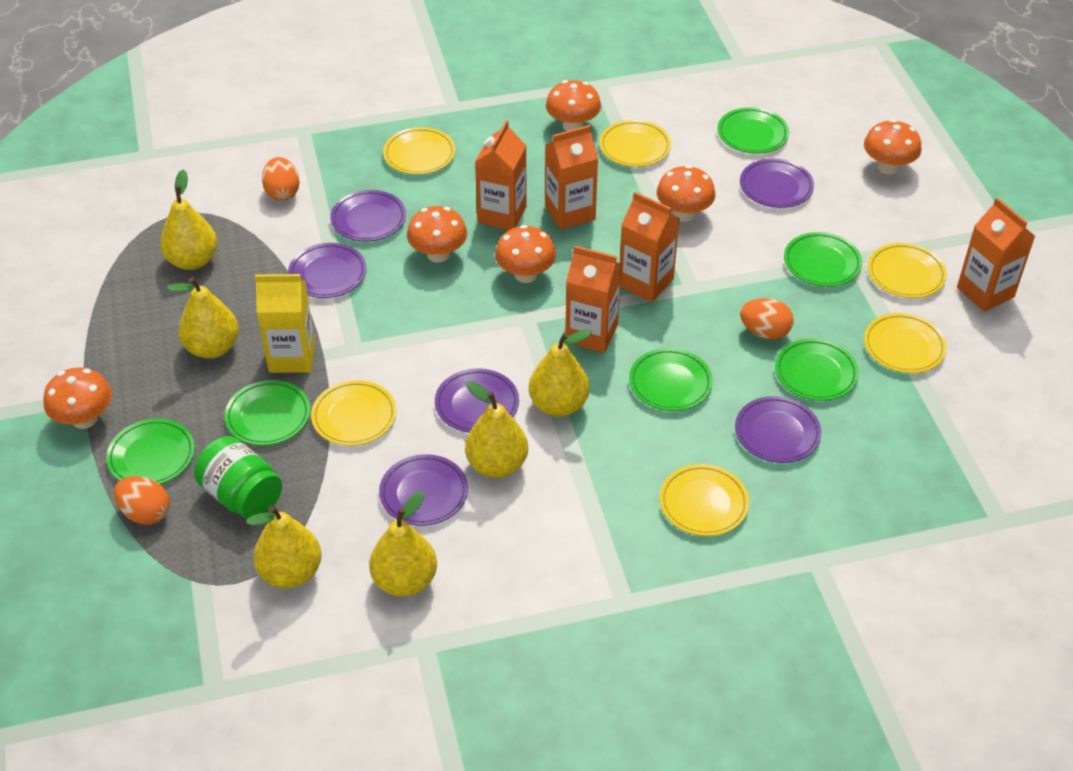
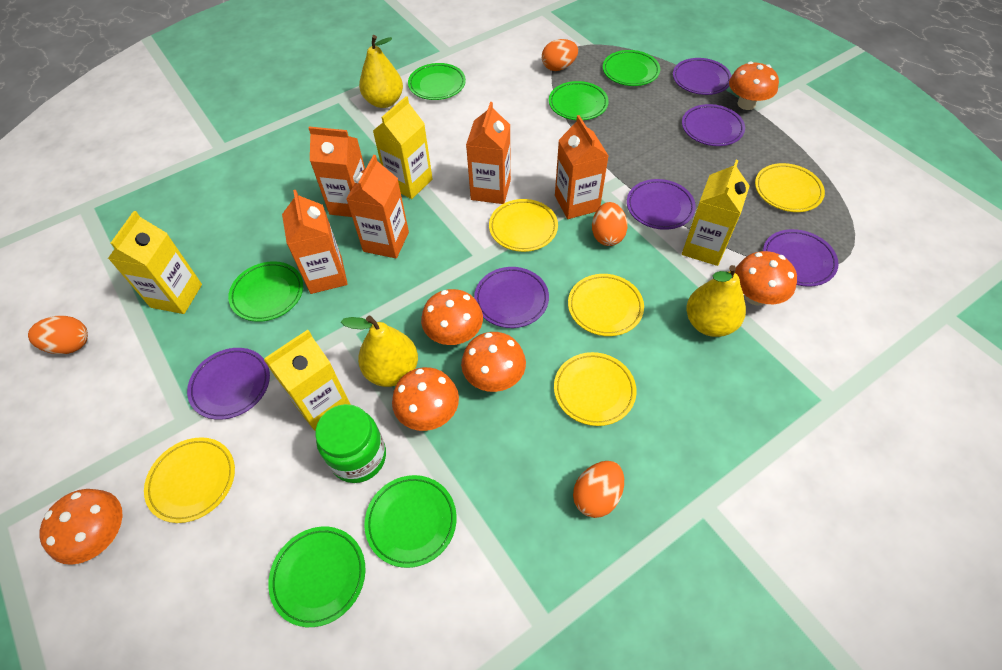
orange egg: [114,476,170,525] [262,157,300,201] [740,298,794,340] = 3 -> [28,316,88,354] [542,39,578,71] [573,461,624,518] [592,202,628,246] = 4
yellow carton: [255,274,315,373] = 1 -> [108,211,202,314] [264,330,351,431] [373,96,433,199] [682,160,750,266] = 4
yellow pear: [160,169,217,270] [167,277,239,359] [246,506,322,588] [369,492,437,597] [465,381,528,478] [529,330,592,417] = 6 -> [341,316,418,387] [359,35,403,108] [686,265,746,337] = 3
yellow plate: [311,380,396,446] [383,127,455,175] [599,120,671,167] [660,464,749,536] [864,313,947,373] [868,243,947,298] = 6 -> [144,437,235,523] [489,199,558,252] [554,352,637,426] [568,274,644,336] [755,163,825,212] = 5

